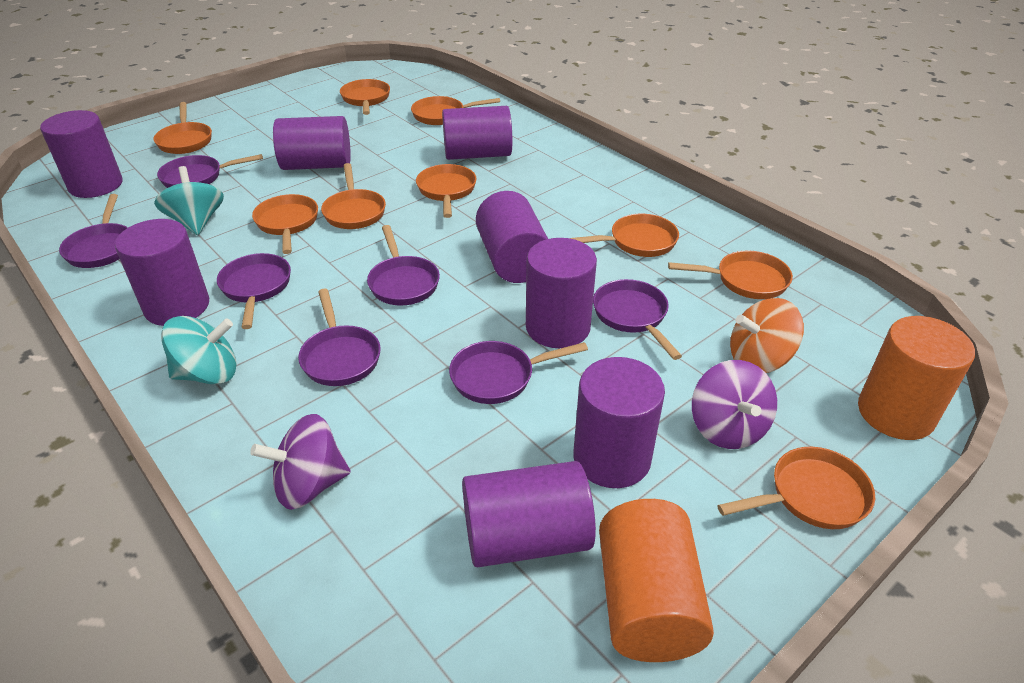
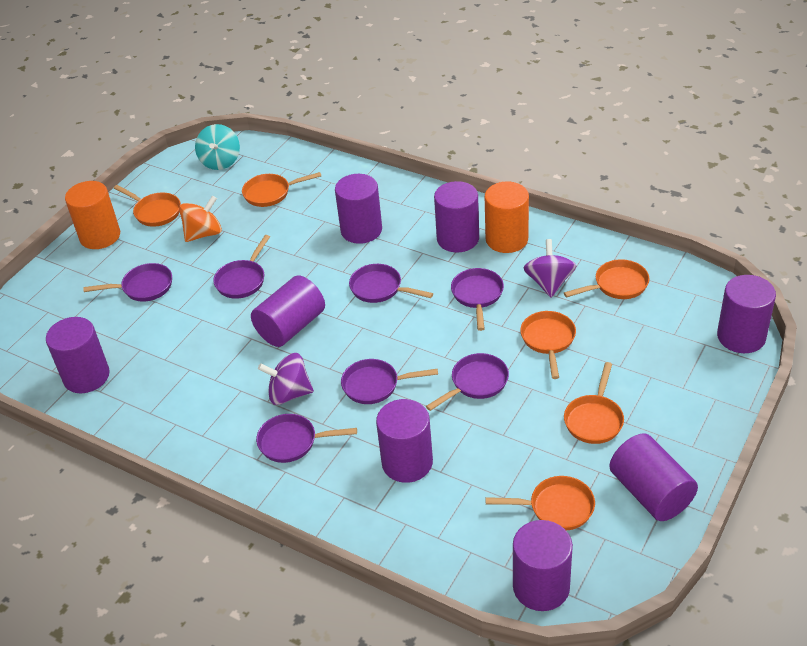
orange pan: [153,102,212,154] [252,194,318,254] [321,163,386,229] [340,79,390,115] [411,96,500,125] [416,164,476,218] [570,214,679,257] [668,251,793,299] [717,447,875,529] = 9 -> [114,185,181,227] [242,172,321,207] [485,476,595,530] [520,311,576,379] [564,259,650,299] [564,362,624,444] = 6
turquoise spinning top: [154,166,224,235] [161,316,237,384] = 2 -> [195,124,240,170] = 1

